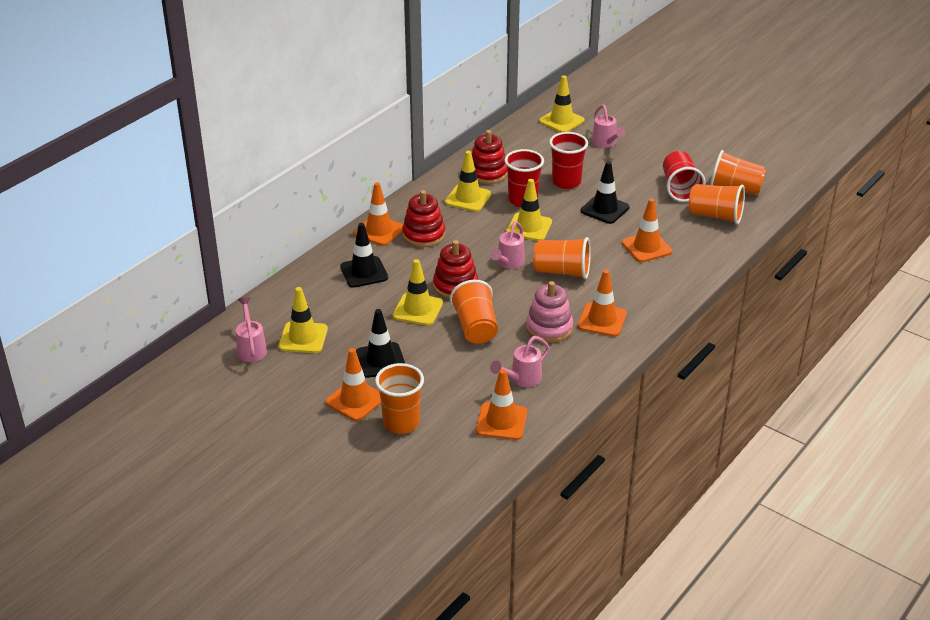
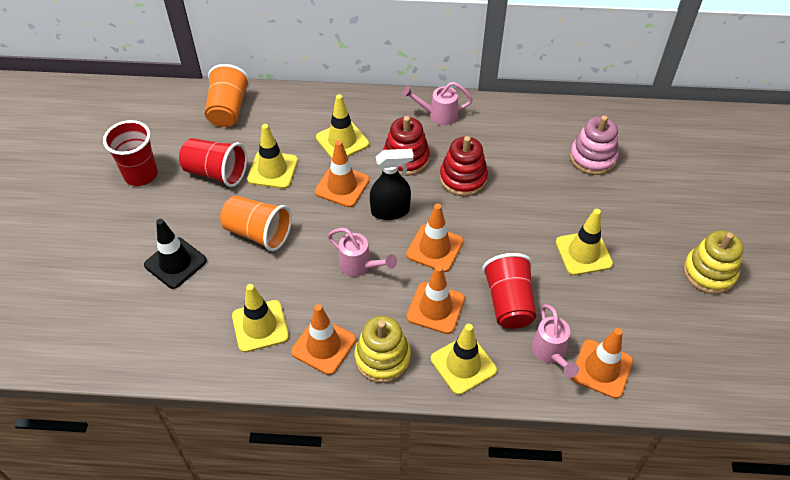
black spray bottle: none = 0 -> [370,149,414,220] = 1
black traffic cone: [340,223,388,288] [356,309,405,378] [581,161,629,224] = 3 -> [144,219,207,289] = 1
orange cup: [375,363,424,434] [450,280,498,343] [533,237,591,279] [689,184,745,224] [710,150,766,195] = 5 -> [205,64,250,127] [220,195,292,251] = 2
pink watering can: [236,297,267,362] [490,221,525,269] [490,336,550,387] [592,104,626,148] = 4 -> [328,228,397,277] [402,82,473,126] [532,304,579,378] = 3
red stacking toy: [402,190,445,247] [433,240,478,299] [472,130,508,184] = 3 -> [383,116,430,176] [440,136,488,196] = 2
yellow stacking toy: none = 0 -> [354,316,411,383] [683,230,743,294] = 2

